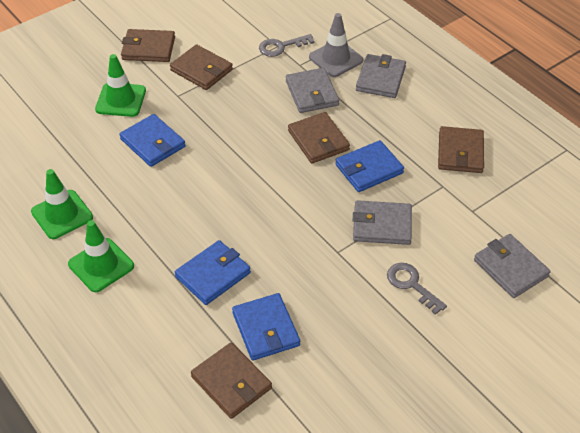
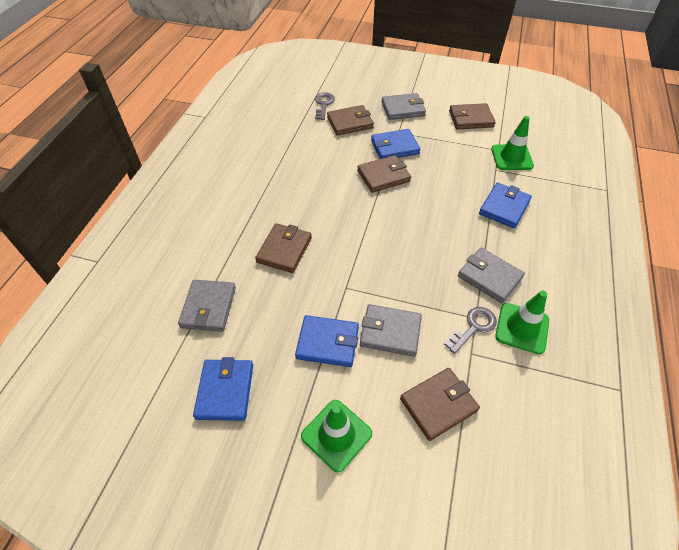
grey traffic cone: [309,13,363,77] = 1 -> none = 0

